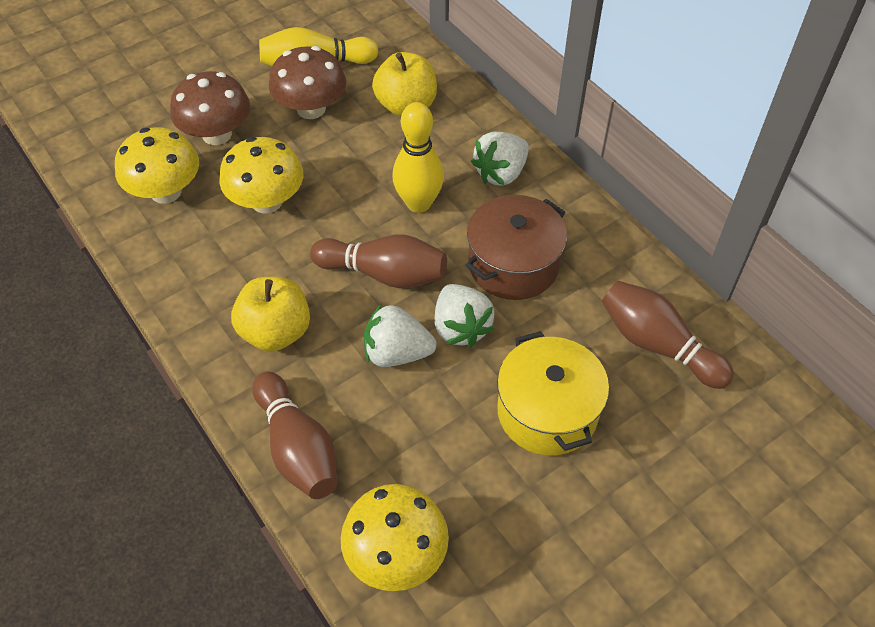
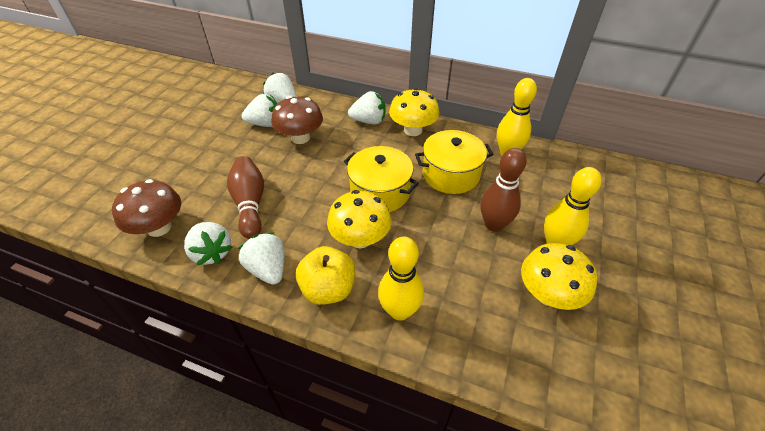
brown bowling pin: [252,372,337,499] [310,235,447,288] [602,281,734,389] = 3 -> [227,156,264,239] [481,148,526,232] = 2
brown pot: [466,195,567,300] = 1 -> none = 0
white strawberry: [364,304,437,367] [434,284,494,347] [471,131,529,186] = 3 -> [184,222,232,265] [238,232,284,285] [242,94,277,127] [263,72,296,104] [348,91,386,125] = 5
yellow apple: [231,277,310,352] [372,52,437,116] = 2 -> [296,246,355,305] = 1
yellow bowling pin: [259,27,378,66] [392,102,444,213] = 2 -> [378,237,424,321] [497,78,537,155] [544,167,602,245] = 3
yellow pot: [497,331,609,456] = 1 -> [344,146,419,212] [415,130,494,194] = 2

